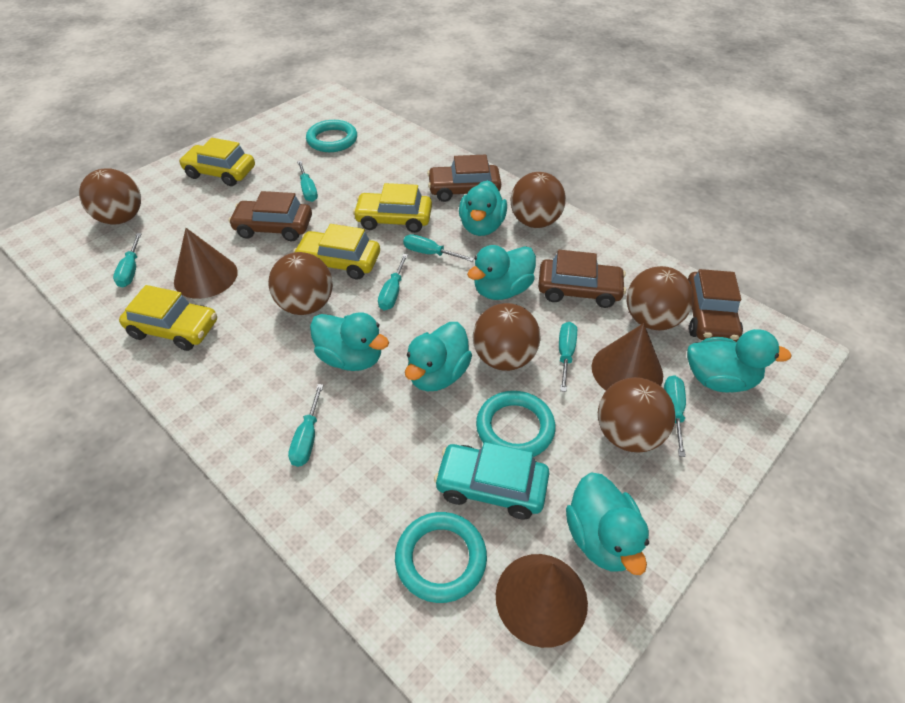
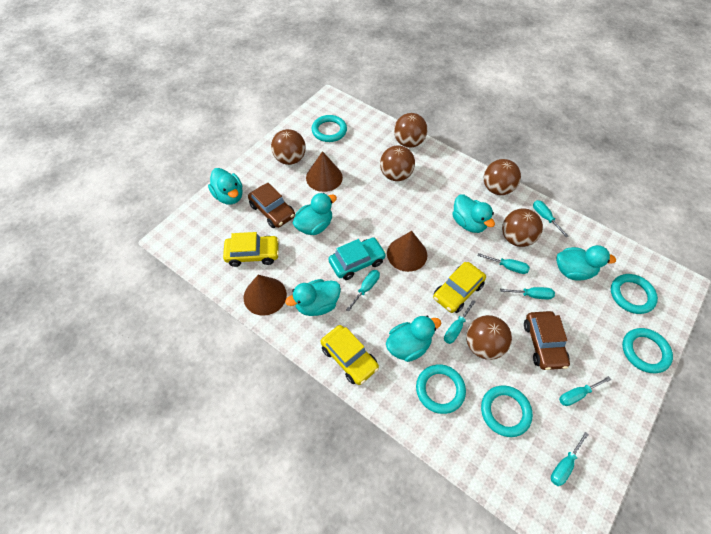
brown car: [228,191,312,241] [427,155,501,202] [538,250,626,308] [688,269,743,342] = 4 -> [248,183,295,228] [524,311,570,370] = 2
turquoise ring: [306,120,357,152] [395,512,487,603] [476,391,556,457] = 3 -> [312,115,347,142] [416,364,466,414] [481,385,533,437] [611,274,658,314] [622,328,673,373] = 5
yellow car: [119,285,217,351] [179,138,255,186] [293,224,380,279] [353,183,432,233] = 4 -> [223,232,279,267] [321,325,379,385] [433,262,486,313] = 3

